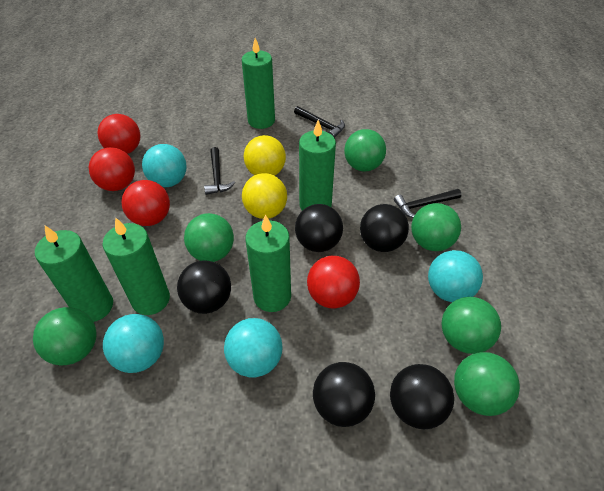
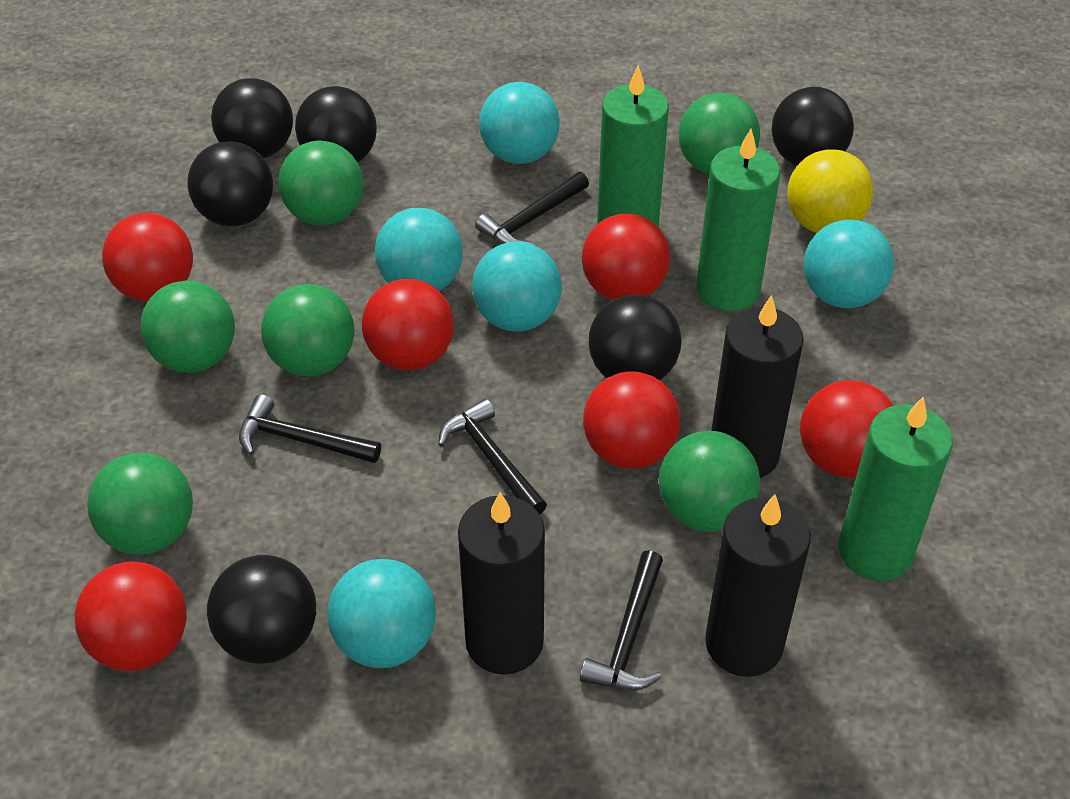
black ball: [177,260,231,314] [295,204,343,252] [313,362,375,427] [360,204,409,252] [390,364,454,429] = 5 -> [187,141,273,226] [207,555,316,664] [211,78,293,158] [295,86,377,163] [589,294,682,380] [771,87,854,166] = 6
black candle: none = 0 -> [458,492,545,675] [705,495,811,677] [711,295,804,478] = 3
black hammer: [204,147,235,195] [294,106,345,138] [394,189,461,218] = 3 -> [239,394,381,463] [438,399,547,515] [475,172,589,244] [580,550,663,691] = 4
green candle: [35,226,113,322] [103,217,170,315] [241,38,275,129] [245,214,291,312] [299,120,336,211] = 5 -> [597,65,669,228] [696,129,780,312] [839,397,952,581] = 3
red ball: [89,147,135,191] [97,114,140,154] [121,180,170,226] [307,256,360,309] = 4 -> [74,561,187,671] [102,213,193,301] [362,279,454,370] [582,213,670,300] [583,371,680,469] [800,380,894,478] = 6
turquoise ball: [103,314,164,373] [142,144,187,187] [224,318,283,378] [428,250,483,302] = 4 -> [327,559,436,668] [375,208,463,291] [472,242,562,332] [479,82,560,164] [803,219,894,308] = 5
yellow ball: [242,173,287,219] [244,135,286,176] = 2 -> [787,149,873,233] = 1

